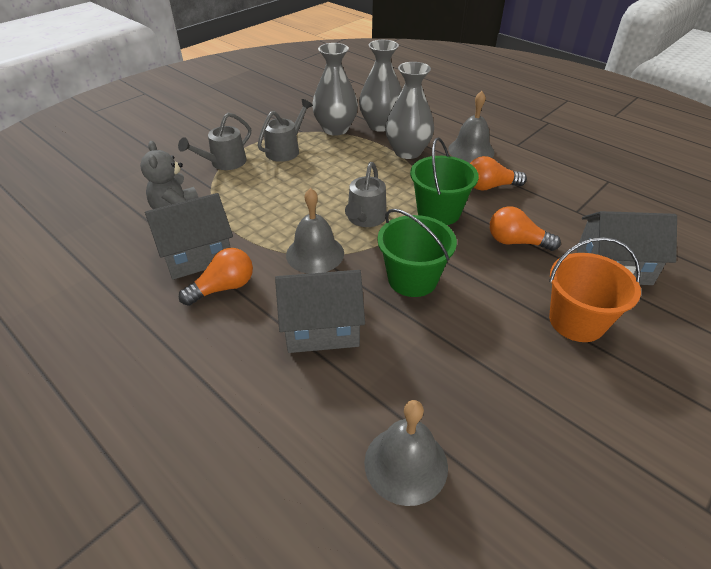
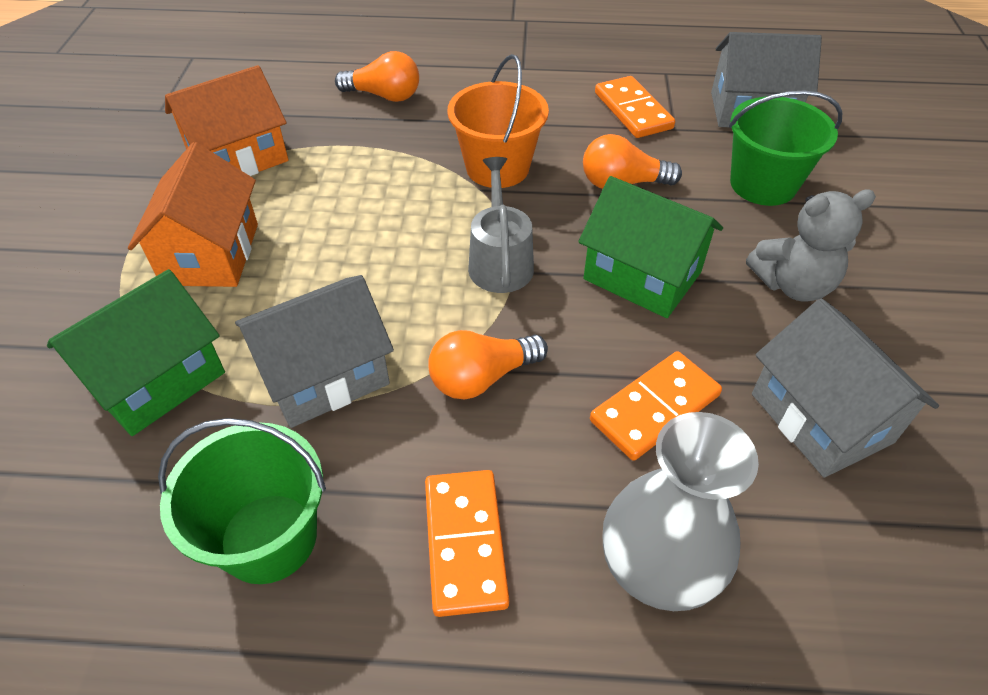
green house: none = 0 -> [47,269,225,436] [578,176,723,318] = 2
grey bell: [286,188,344,274] [364,400,448,506] [448,91,495,163] = 3 -> none = 0
grey vase: [312,43,358,136] [359,40,402,132] [385,62,434,159] = 3 -> [603,412,759,611] = 1
grey watering can: [178,113,251,170] [258,99,313,162] [345,162,387,227] = 3 -> [468,157,534,293] = 1
orange domino: none = 0 -> [425,470,509,617] [590,351,722,461] [595,76,675,138] = 3
orange house: none = 0 -> [128,142,258,287] [165,65,289,176] = 2

